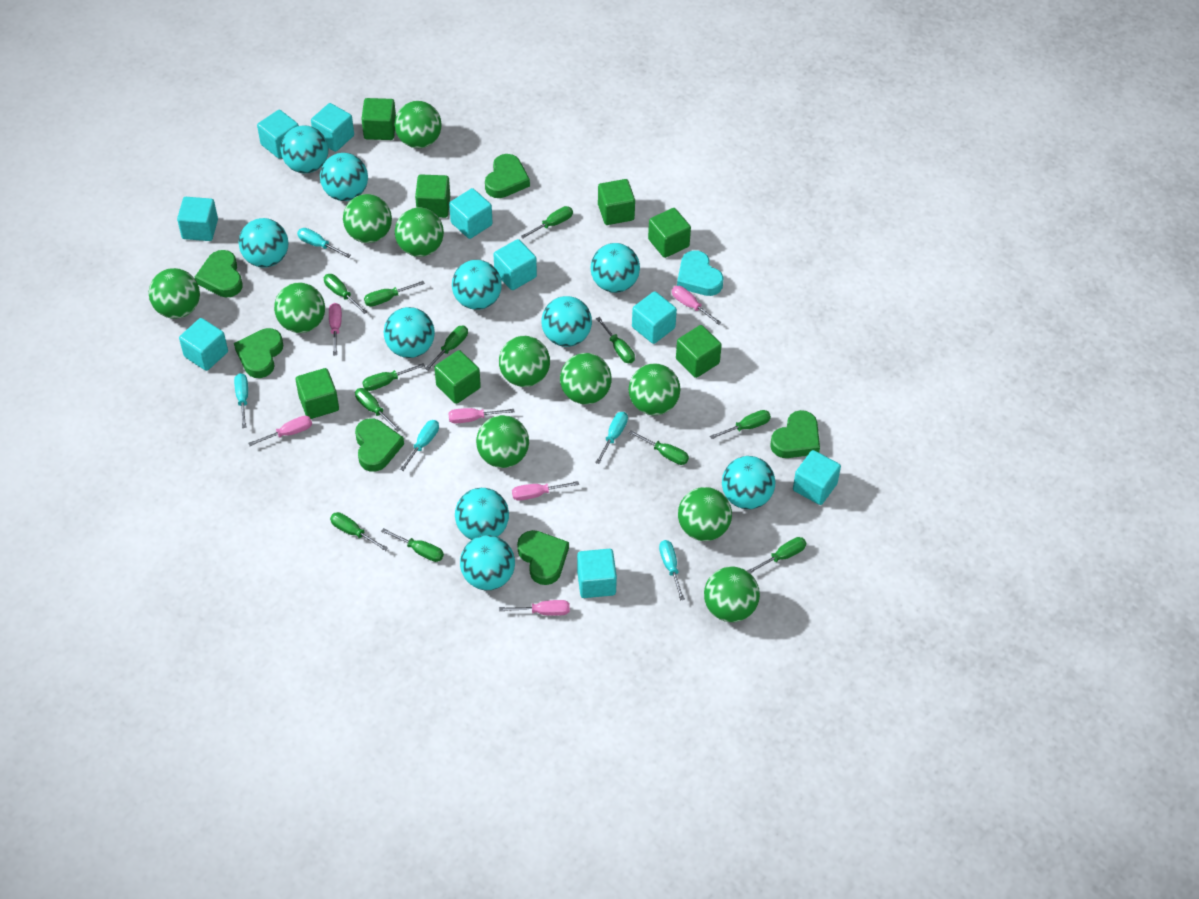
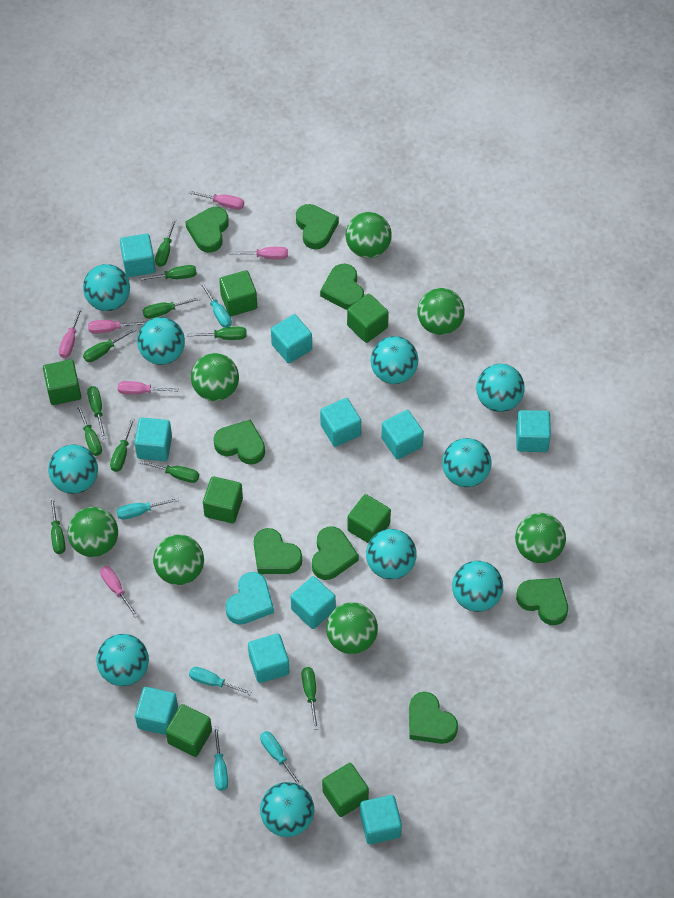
green ball: [149,268,200,319] [274,283,325,333] [343,194,392,243] [394,101,442,148] [395,208,444,257] [476,415,529,468] [499,336,550,387] [560,353,612,404] [629,363,680,415] [678,487,732,541] [704,566,760,622] = 11 -> [68,507,118,557] [153,534,204,585] [191,353,239,401] [326,602,378,654] [346,212,392,258] [417,288,465,335] [515,513,566,563] = 7
green heart: [195,250,242,297] [234,328,283,378] [355,418,404,472] [485,154,530,198] [517,530,569,585] [770,410,820,458] = 6 -> [185,207,229,253] [213,419,265,465] [254,528,302,574] [296,204,339,249] [312,527,359,580] [320,264,364,310] [409,692,458,744] [516,578,568,625] = 8
green screwdriver: [324,274,367,314] [330,512,388,551] [355,388,401,432] [362,363,425,391] [364,281,425,307] [381,528,444,562] [425,325,468,371] [521,206,573,239] [596,317,635,363] [629,430,689,465] [710,410,771,439] [747,537,806,574] = 12 -> [50,497,65,554] [76,404,102,456] [83,328,136,362] [87,386,106,439] [110,418,135,472] [138,265,197,281] [139,460,199,483] [143,297,201,319] [155,218,177,267] [187,327,247,340] [302,667,318,730] = 11
turquoise cube: [177,197,218,241] [179,318,228,371] [257,110,299,159] [311,103,354,152] [449,188,493,239] [493,239,537,290] [577,549,617,598] [632,291,677,344] [793,450,841,505] = 9 -> [120,234,156,277] [134,417,172,461] [135,687,178,735] [248,634,290,683] [271,314,312,363] [291,576,336,629] [320,398,361,447] [360,795,402,844] [381,410,424,460] [516,410,551,452] = 10

